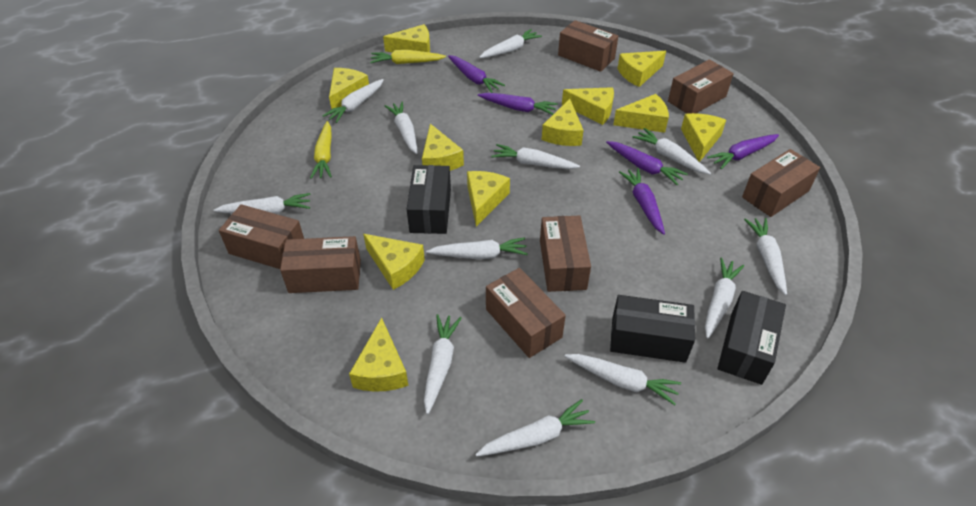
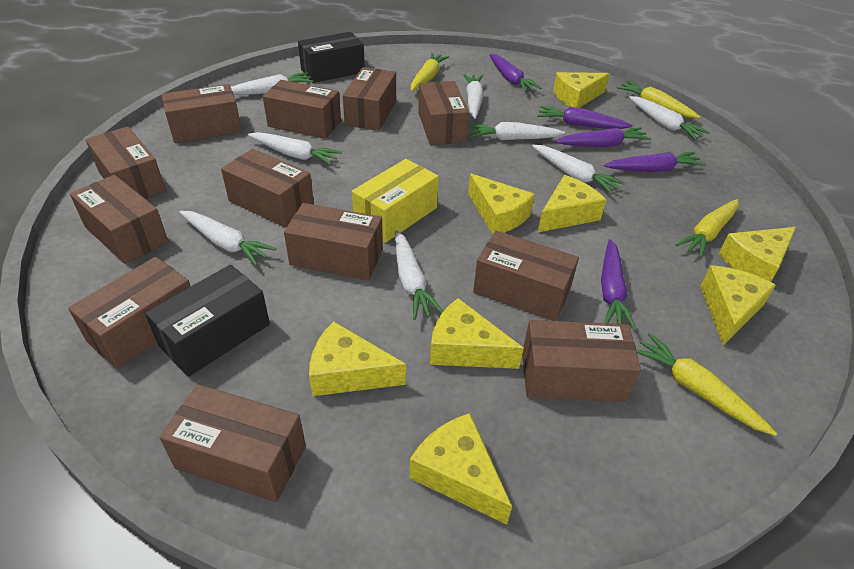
black box: [407,165,451,234] [610,295,695,363] [717,291,786,385] = 3 -> [145,265,270,377] [298,32,365,83] = 2
brown box: [219,204,304,269] [280,236,361,293] [486,268,566,358] [540,216,591,292] [558,20,618,72] [668,59,734,114] [742,149,820,217] = 7 -> [68,257,191,369] [70,175,168,264] [86,126,166,199] [159,384,306,502] [161,84,242,143] [221,149,314,228] [263,80,341,139] [284,203,383,280] [343,67,396,131] [418,81,469,145] [473,231,579,321] [522,320,641,402] = 12
white carrot: [213,193,310,214] [322,79,384,123] [385,101,418,154] [424,314,462,414] [426,237,528,259] [476,399,595,456] [479,29,542,58] [491,144,580,169] [565,354,681,405] [633,128,711,174] [705,258,744,338] [744,218,787,295] = 12 -> [179,211,277,266] [231,72,313,95] [248,132,342,165] [395,230,443,320] [463,74,484,119] [468,122,565,140] [532,145,625,194] [629,96,710,140] = 8
yellow box: none = 0 -> [352,159,439,243] = 1
yellow carrot: [310,121,332,179] [370,50,446,64] = 2 -> [411,53,449,91] [617,81,700,118] [636,333,777,436] [675,199,739,258] = 4
yellow cheese: [329,68,369,109] [349,317,409,392] [363,234,425,290] [383,24,430,52] [422,124,464,171] [467,171,510,226] [542,99,584,146] [562,87,614,125] [613,94,669,133] [618,51,666,87] [681,113,726,162] = 11 -> [309,321,406,396] [409,413,512,525] [430,298,524,369] [468,174,535,235] [538,175,606,232] [553,72,610,108] [700,265,776,345] [719,227,796,282] = 8

